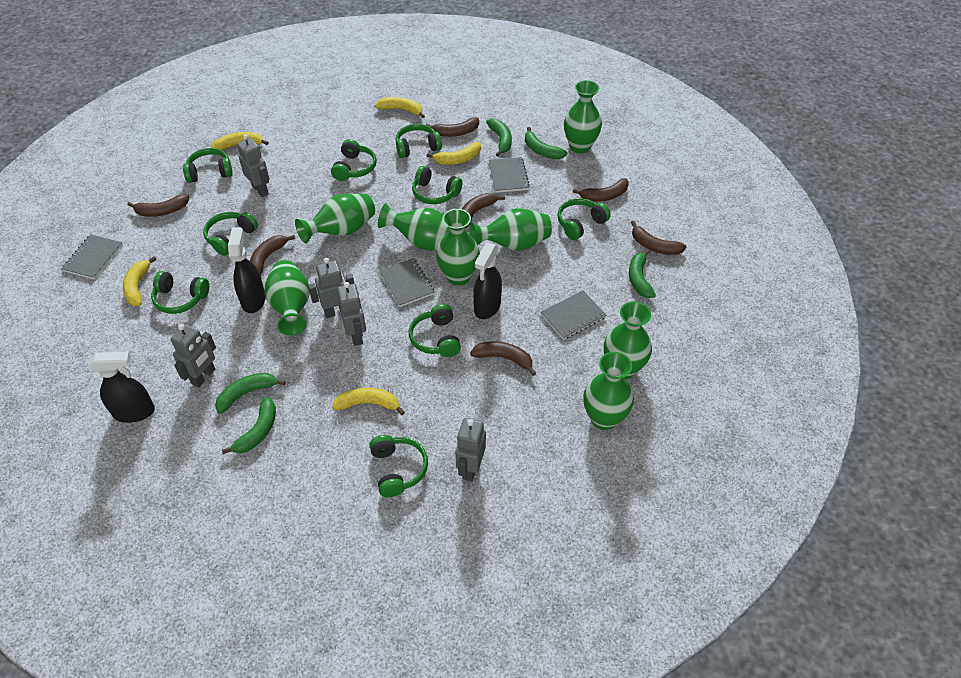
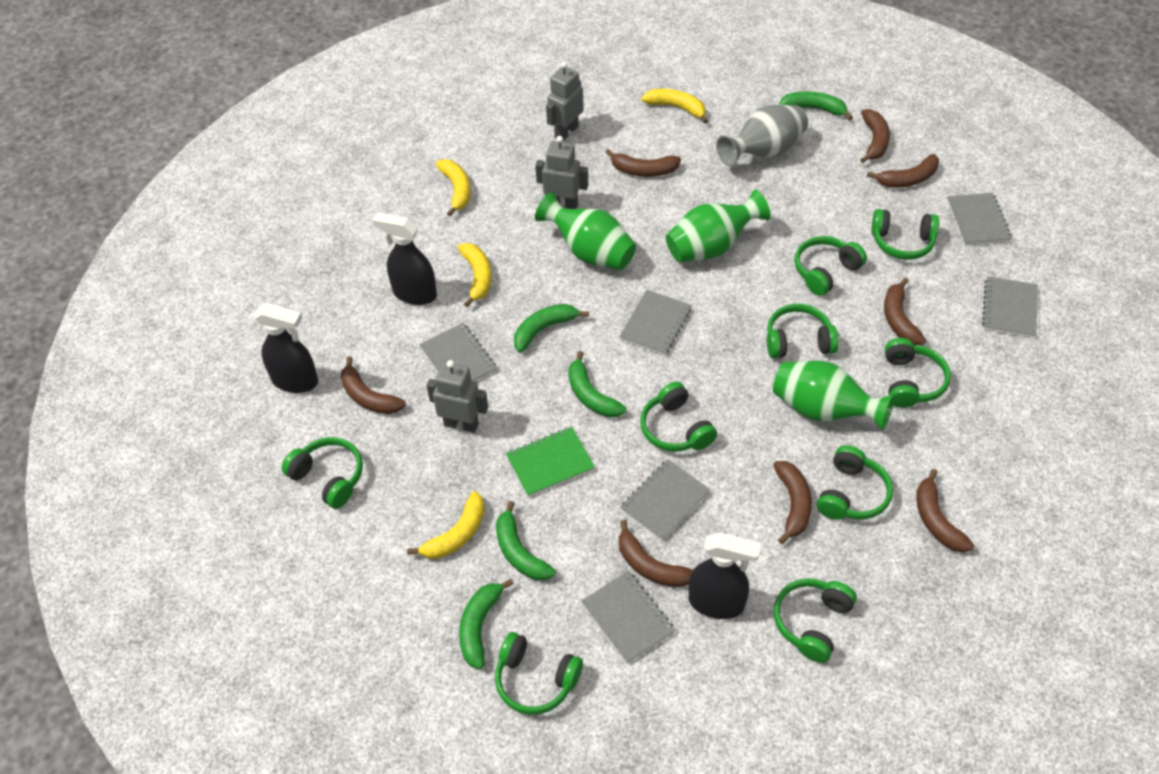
brown banana: [127,194,189,217] [250,235,295,276] [426,117,479,137] [462,193,505,228] [470,341,536,376] [573,178,629,202] [631,221,686,255] = 7 -> [341,356,406,414] [605,149,681,177] [619,520,693,587] [773,461,812,544] [860,109,890,163] [867,154,939,188] [884,277,926,345] [916,469,975,553] = 8
green notebook: none = 0 -> [506,427,595,497] = 1
green vase: [264,260,310,336] [295,194,375,244] [378,203,450,250] [436,209,480,285] [469,209,552,251] [564,80,602,153] [583,352,634,430] [604,301,652,379] = 8 -> [535,192,636,270] [666,189,771,262] [773,361,895,431] = 3
grey notebook: [61,234,122,279] [379,258,434,307] [489,157,530,193] [541,290,607,340] = 4 -> [419,323,497,382] [581,571,676,664] [619,290,692,356] [620,459,710,541] [947,193,1012,245] [982,276,1038,338] = 6
grey robot: [171,324,216,388] [237,134,270,197] [308,258,354,318] [337,282,366,346] [455,418,486,481] = 5 -> [427,360,488,433] [535,136,588,209] [546,62,583,141] = 3
grey vase: none = 0 -> [716,105,808,167] = 1
yellow banana: [123,256,157,306] [211,132,269,151] [332,388,405,415] [375,97,425,118] [427,142,481,165] = 5 -> [407,491,485,559] [436,159,471,217] [458,243,492,307] [641,89,708,124] = 4

